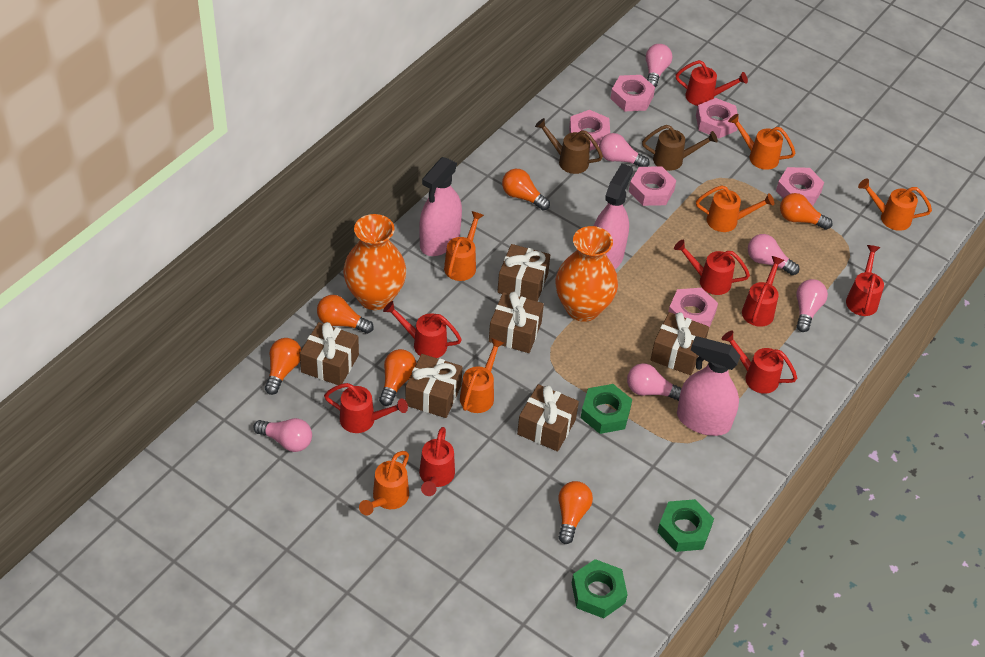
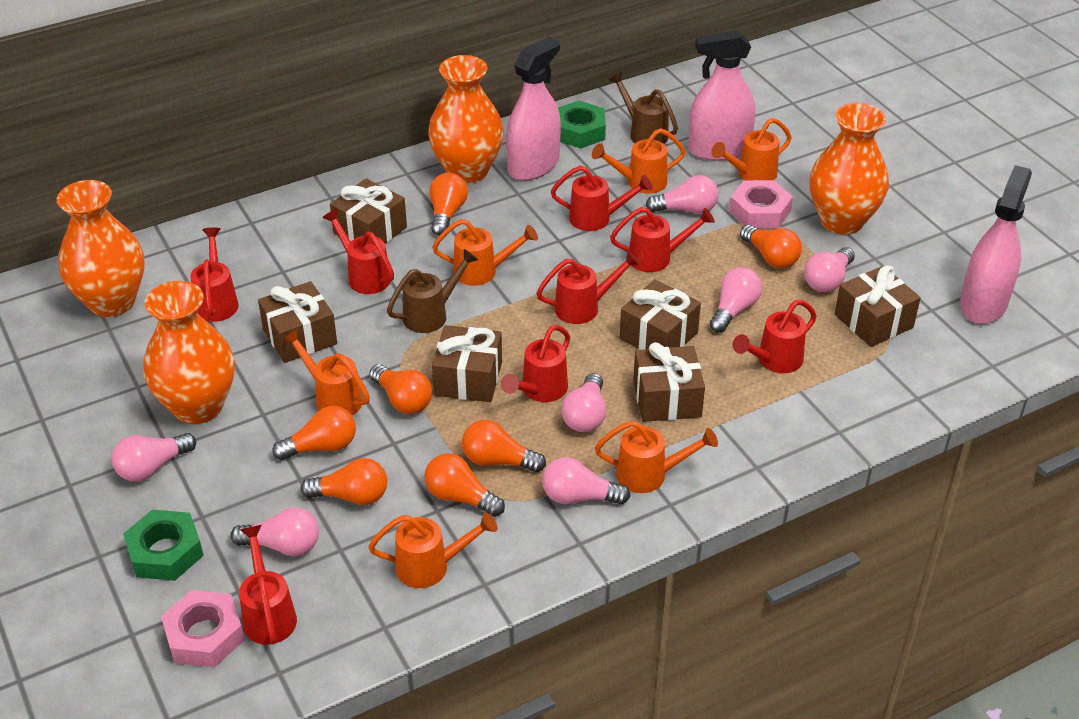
green nut: [572,559,628,619] [581,384,632,434] [657,499,714,552] = 3 -> [123,510,204,581] [558,100,606,149] = 2
orange light bulb: [265,338,301,395] [317,295,374,334] [379,349,416,406] [502,169,550,211] [558,481,593,544] [780,193,833,230] = 6 -> [272,406,356,460] [301,458,387,505] [369,364,432,414] [424,454,505,517] [430,173,468,236] [462,420,546,472] [740,225,802,268] = 7
orange vase: [343,214,407,310] [555,226,618,322] = 2 -> [57,180,145,317] [143,281,235,424] [428,55,504,183] [809,103,889,235] = 4
pink light bulb: [253,418,312,452] [599,133,650,167] [627,363,682,401] [646,44,672,88] [748,234,799,275] [797,279,828,332] = 6 -> [112,433,196,481] [231,508,319,556] [542,457,630,504] [561,373,606,432] [646,175,719,214] [710,267,762,333] [804,247,855,292] = 7
pink nut: [569,110,610,151] [610,75,655,111] [629,166,676,206] [668,288,718,328] [696,98,739,138] [776,167,824,206] = 6 -> [161,590,245,667] [729,180,793,228] = 2

